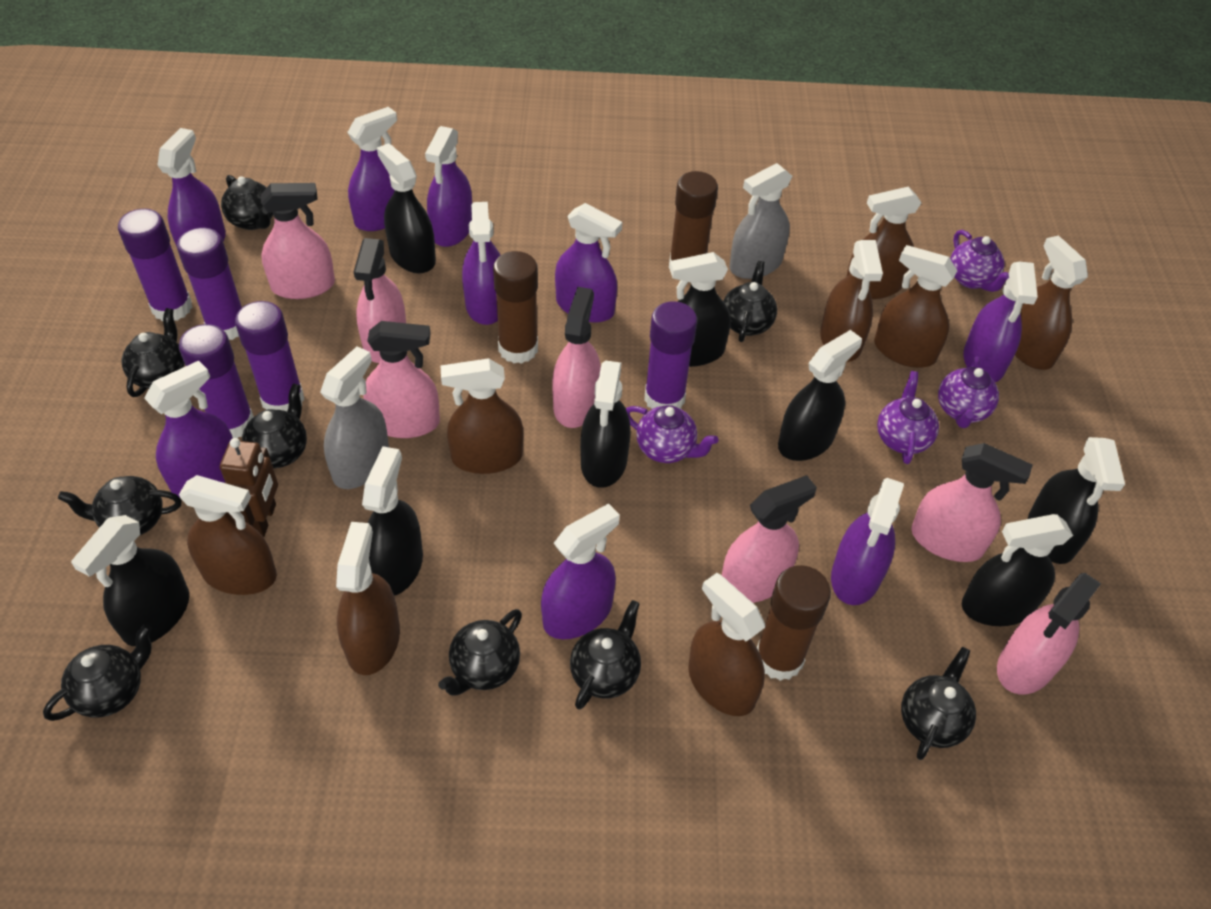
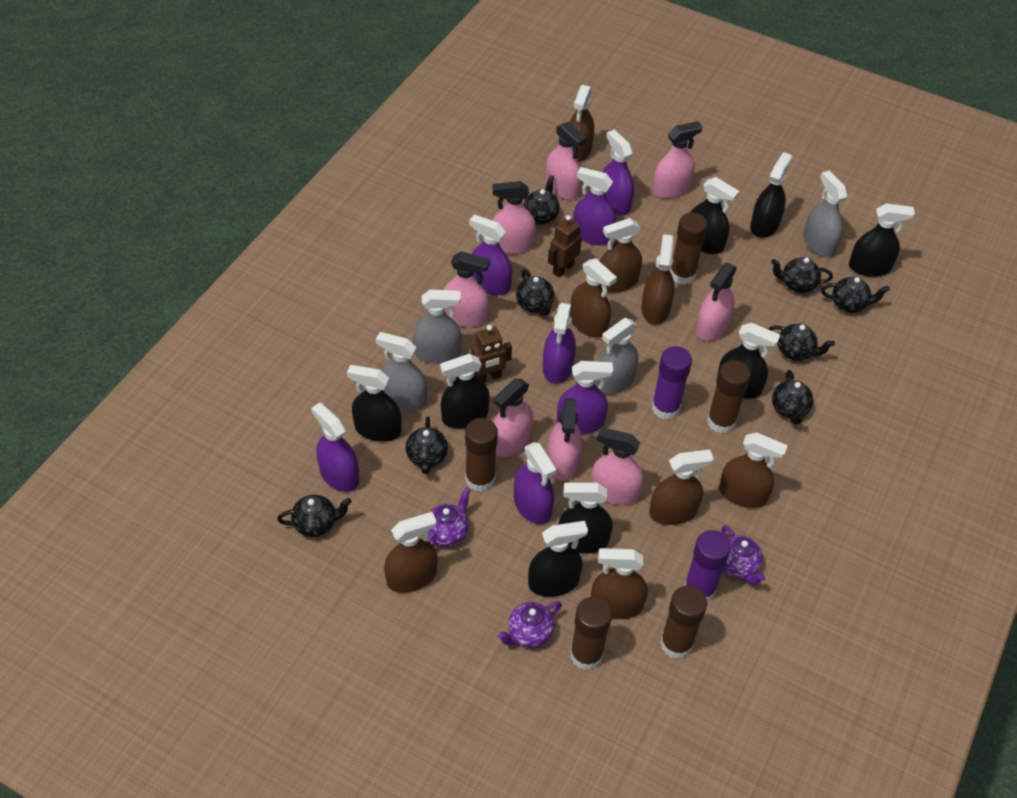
black teapot: [43,624,152,721] [58,476,181,535] [122,308,185,397] [221,175,273,230] [242,383,307,468] [438,609,522,696] [570,600,641,710] [723,261,777,342] [901,647,976,760] = 9 -> [277,495,352,537] [406,416,448,474] [516,269,554,316] [524,175,560,225] [768,323,835,361] [771,257,833,293] [772,370,813,425] [821,276,890,313] = 8
brown glue stick: [493,251,538,364] [669,171,718,266] [757,565,831,681] = 3 -> [465,418,498,492] [570,597,612,670] [660,585,707,659] [670,212,708,285] [707,360,751,433] = 5
brown robot: [220,438,278,537] = 1 -> [470,325,512,383] [548,215,582,277] = 2
grey spray bottle: [320,346,389,489] [729,163,792,279] = 2 -> [376,332,427,411] [413,289,461,364] [595,318,638,395] [803,171,847,257] = 4
pink spray bottle: [261,183,335,299] [354,238,406,363] [363,321,440,438] [552,287,601,428] [722,475,817,603] [911,443,1033,562] [997,573,1101,694] = 7 -> [444,251,490,327] [492,181,536,254] [493,379,534,457] [546,122,586,200] [548,398,582,481] [591,428,643,505] [653,121,703,198] [696,263,737,341] = 8
purple glue stick: [118,209,192,321] [177,227,242,340] [179,324,254,438] [235,301,304,411] [644,301,697,409] = 5 -> [652,346,692,420] [684,530,731,601] = 2
purple spray bottle: [144,361,233,497] [157,128,226,247] [347,107,397,231] [425,126,472,247] [462,202,500,325] [541,503,620,639] [555,203,622,322] [831,478,904,605] [963,261,1038,382] = 9 -> [311,403,359,492] [469,215,512,295] [514,442,557,524] [543,303,576,384] [557,361,613,434] [573,167,616,245] [602,130,634,215] = 7
purple teapot: [626,405,718,463] [877,371,939,464] [938,357,999,428] [950,230,1009,292] = 4 -> [428,488,470,547] [497,601,562,648] [721,525,766,585] = 3

